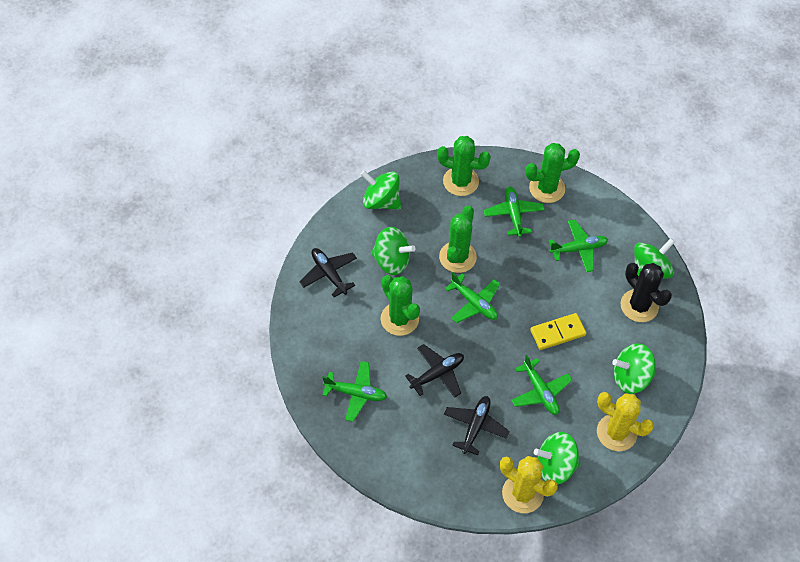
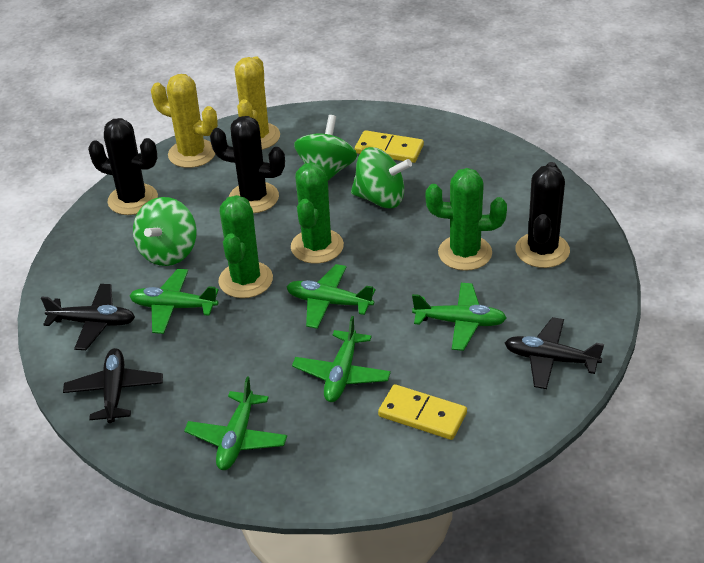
black cactus: [621,263,672,322] = 1 -> [88,118,158,215] [210,116,285,213] [515,162,570,268] = 3
green cactus: [380,275,420,336] [437,136,491,196] [439,205,477,273] [525,143,580,203] = 4 -> [218,195,273,298] [291,162,344,264] [426,168,507,271] = 3
green spinning top: [360,170,401,210] [371,227,416,275] [534,432,581,485] [612,343,656,394] [634,238,675,279] = 5 -> [133,197,197,266] [294,115,357,180] [351,147,412,208] = 3
yellow domino: [530,313,586,350] = 1 -> [355,130,424,163] [378,384,467,440] = 2

